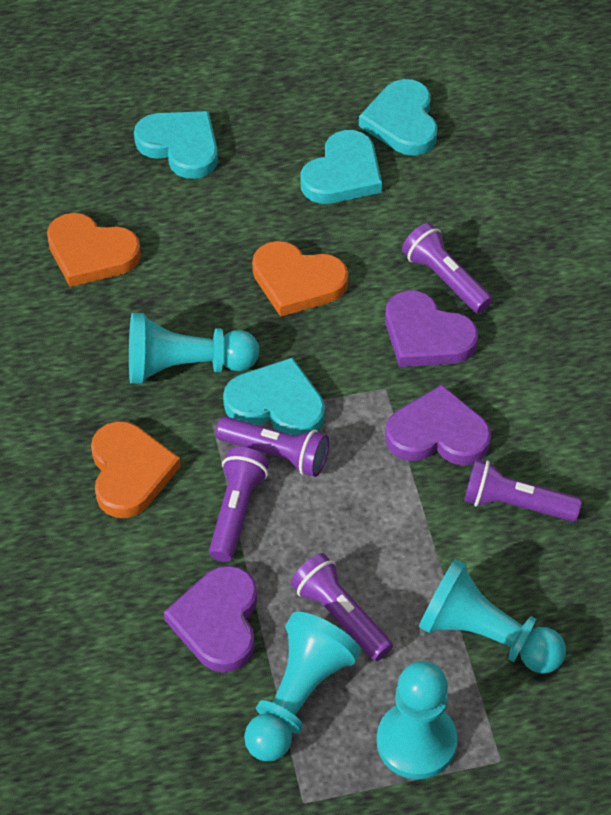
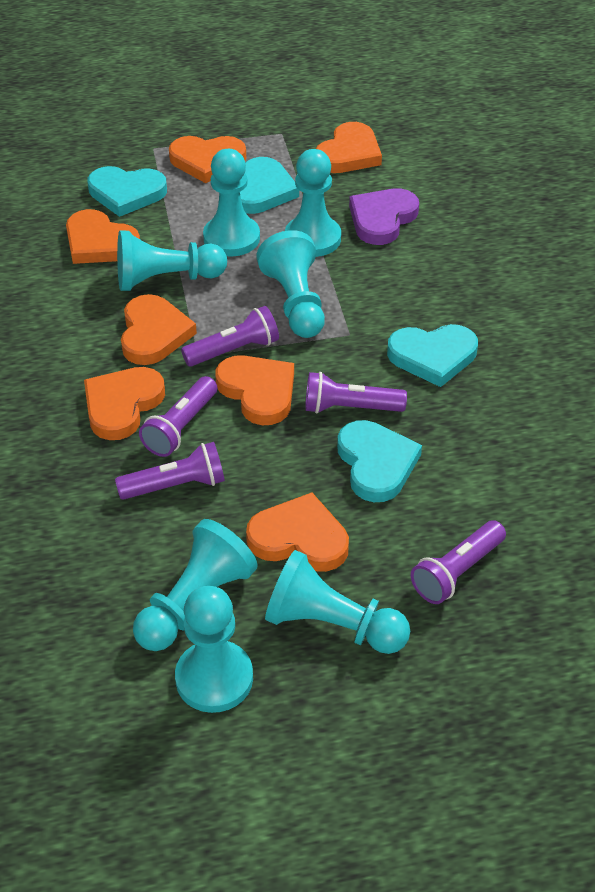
orange heart: [47,213,141,287] [91,421,181,518] [252,241,348,317] = 3 -> [66,209,140,264] [84,367,165,440] [121,294,197,365] [169,136,246,183] [215,355,294,425] [246,492,349,572] [316,122,382,173] = 7
purple heart: [164,565,257,673] [385,290,478,367] [385,385,491,465] = 3 -> [349,188,419,245] = 1
turquoise pawn: [129,313,259,384] [244,612,361,761] [377,661,457,779] [419,559,566,674] = 4 -> [117,231,227,291] [133,519,258,651] [175,586,253,713] [203,149,260,256] [257,230,325,338] [265,550,410,654] [285,149,341,257] = 7

